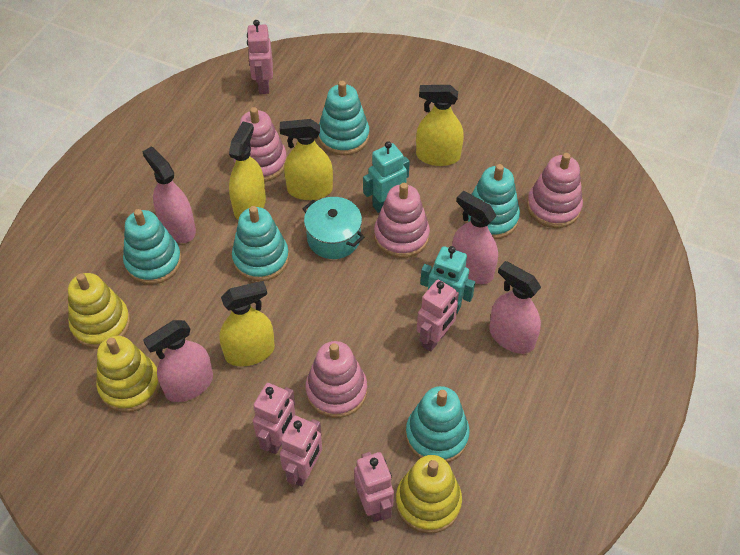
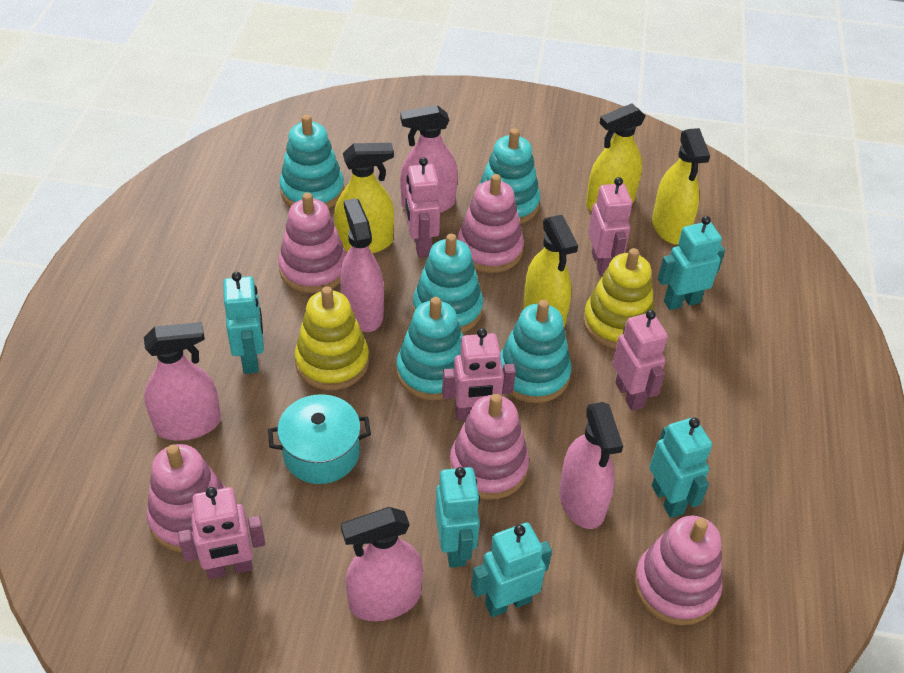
pink spray bottle: [142,147,196,243] [143,320,213,402] [452,191,498,284] [489,261,541,354] = 4 -> [144,322,221,441] [340,198,384,332] [341,507,423,621] [400,105,458,213] [559,402,623,529] = 5
pink stacking toy: [234,107,287,182] [306,341,367,418] [374,183,430,258] [527,153,583,228] = 4 -> [146,444,226,553] [278,193,346,293] [449,394,529,500] [457,174,524,273] [634,516,723,625] = 5
turquoise robot: [363,141,410,213] [420,246,475,314] = 2 -> [223,272,264,374] [435,467,480,568] [471,523,552,617] [650,417,712,518] [658,216,725,310] = 5
yellow stacking toy: [68,273,130,349] [96,336,160,413] [396,455,462,534] = 3 -> [295,286,369,390] [583,248,654,349] = 2

